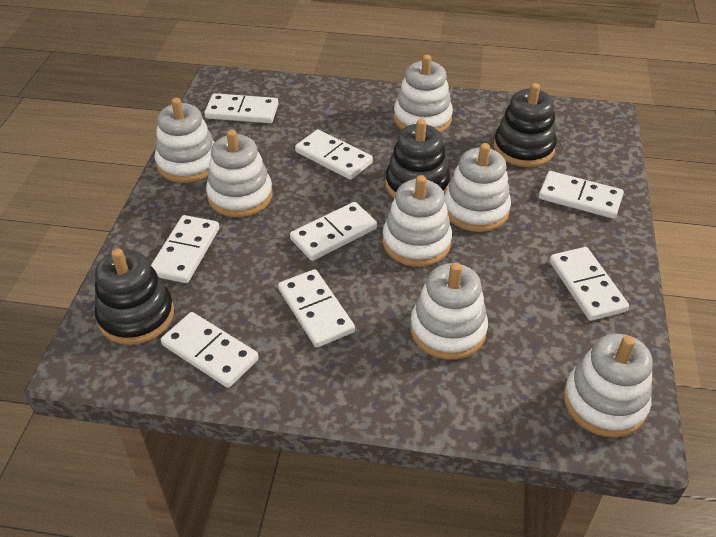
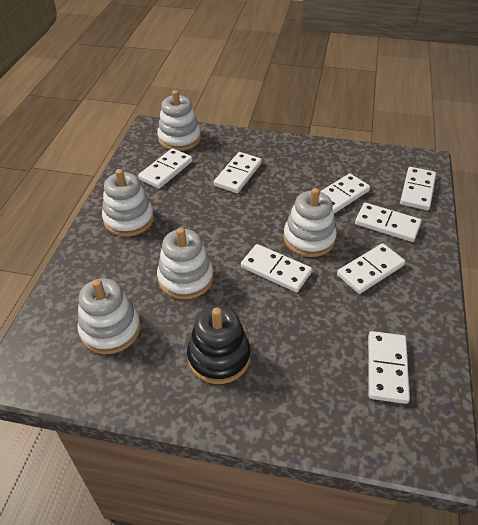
black stacking toy: [95,248,174,345] [385,119,450,199] [494,83,557,167] = 3 -> [187,305,250,384] = 1
white stacking toy: [155,98,215,183] [206,130,273,217] [383,175,452,267] [394,55,453,133] [410,262,488,360] [444,143,511,232] [563,334,653,437] = 7 -> [77,278,141,354] [102,169,154,237] [157,90,201,151] [157,228,214,300] [283,188,337,257] = 5

